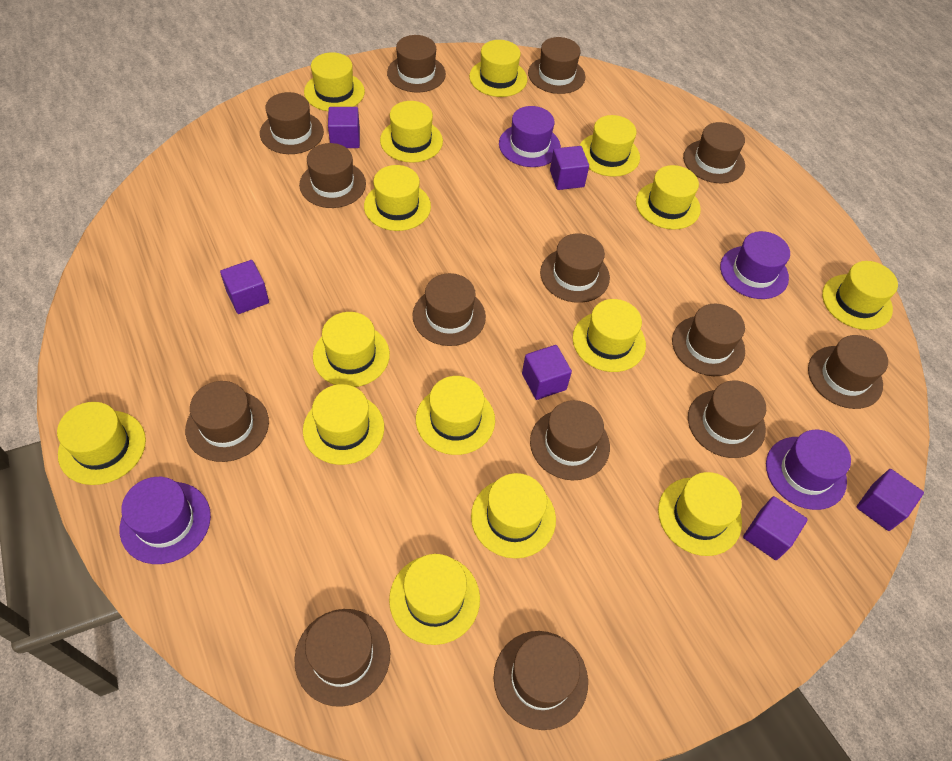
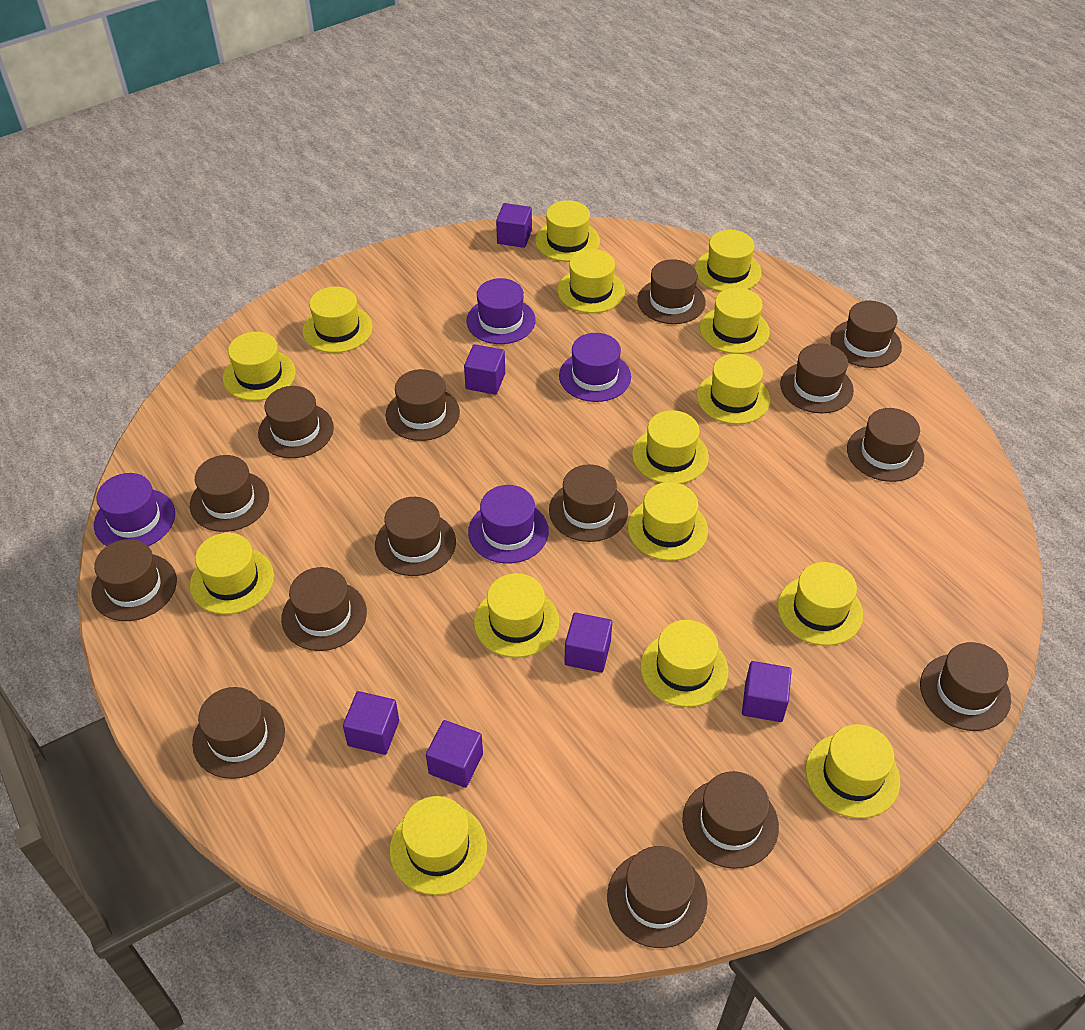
brown hat: [185,381,269,462] [260,92,324,154] [294,609,390,707] [299,143,366,208] [387,35,446,92] [412,273,486,346] [494,631,588,730] [528,37,585,94] [530,400,610,480] [540,233,610,303] [672,304,745,376] [683,122,745,183] [688,381,766,458] [808,335,888,409] = 14 -> [91,539,177,621] [190,455,269,532] [192,687,285,779] [258,386,334,458] [281,567,367,651] [375,497,456,576] [386,369,460,441] [549,464,628,542] [607,846,708,948] [637,259,706,324] [682,771,779,869] [780,343,854,413] [830,301,902,368] [847,408,924,482] [920,642,1011,731] = 15

